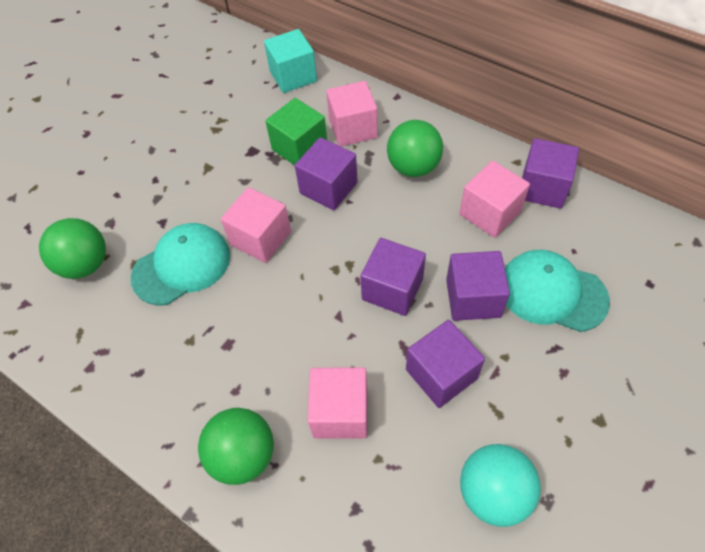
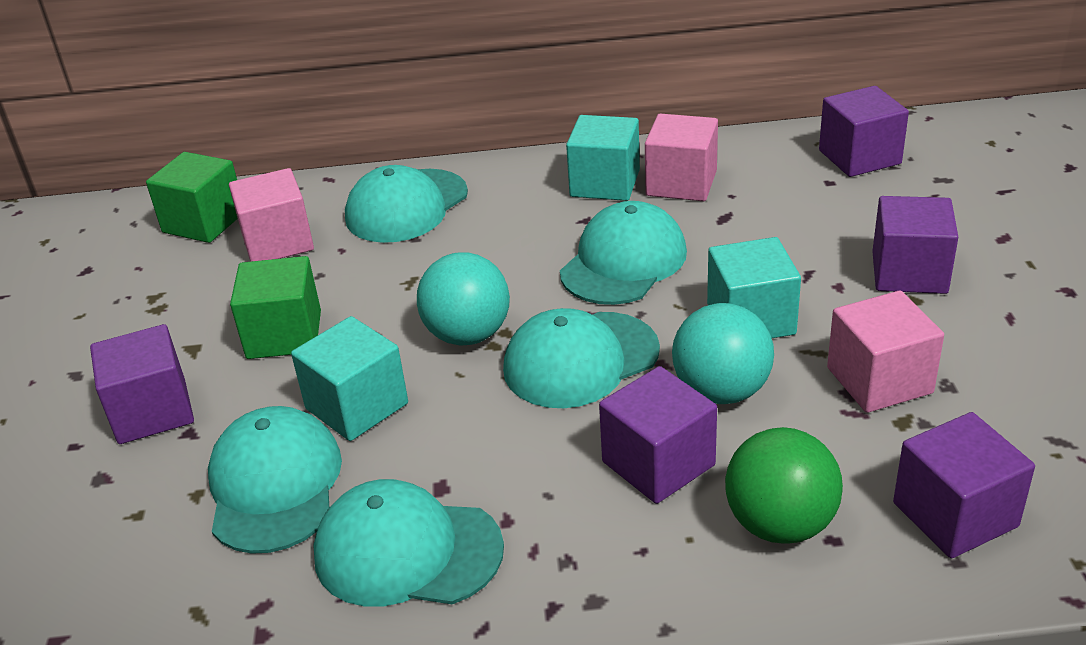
green ball: [39,218,106,279] [198,408,274,485] [387,120,443,177] = 3 -> [725,427,843,544] = 1
green cube: [265,98,327,165] = 1 -> [146,152,238,243] [230,256,321,359] = 2
pink cube: [221,187,291,263] [307,367,368,439] [326,81,378,147] [460,161,530,238] = 4 -> [229,168,314,262] [645,114,718,201] [827,290,944,413] = 3
turquoise ball: [460,444,541,527] = 1 -> [417,252,510,345] [672,303,774,404] = 2
turquoise cap: [131,223,230,306] [505,250,610,332] = 2 -> [208,406,342,554] [313,479,504,607] [345,165,468,243] [503,308,660,408] [560,201,687,305] = 5
turquoise cube: [264,29,317,93] = 1 -> [291,316,408,441] [566,115,640,201] [707,237,801,338] = 3

